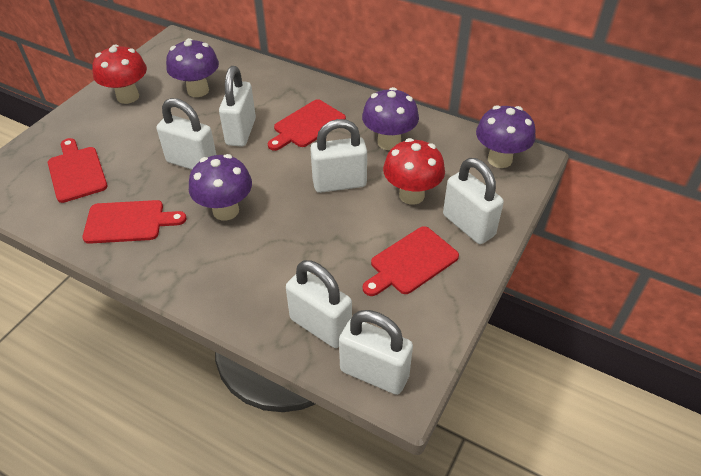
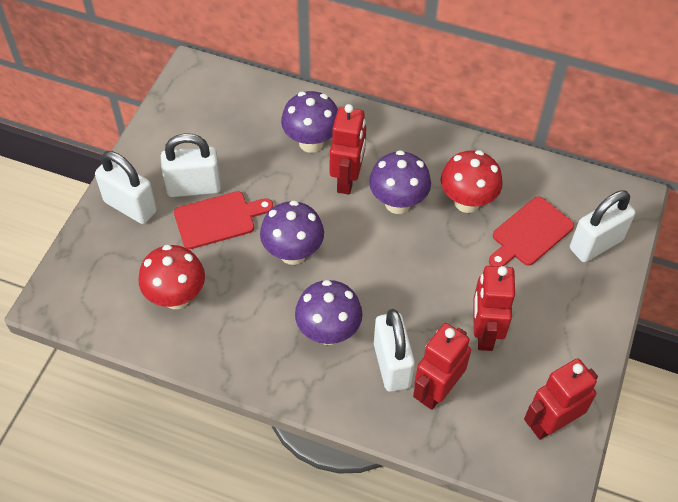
red cutting board: [48,138,108,203] [82,200,187,244] [267,99,346,151] [363,226,459,296] = 4 -> [174,191,273,249] [489,196,574,266] = 2
red robot: none = 0 -> [330,104,366,195] [413,323,471,410] [473,266,515,351] [524,358,598,440] = 4
white padlock: [157,98,217,170] [219,66,256,147] [286,260,352,348] [310,119,367,193] [339,310,413,395] [443,158,504,244] = 6 -> [95,151,157,224] [161,133,221,197] [374,309,415,392] [570,190,635,262] = 4

